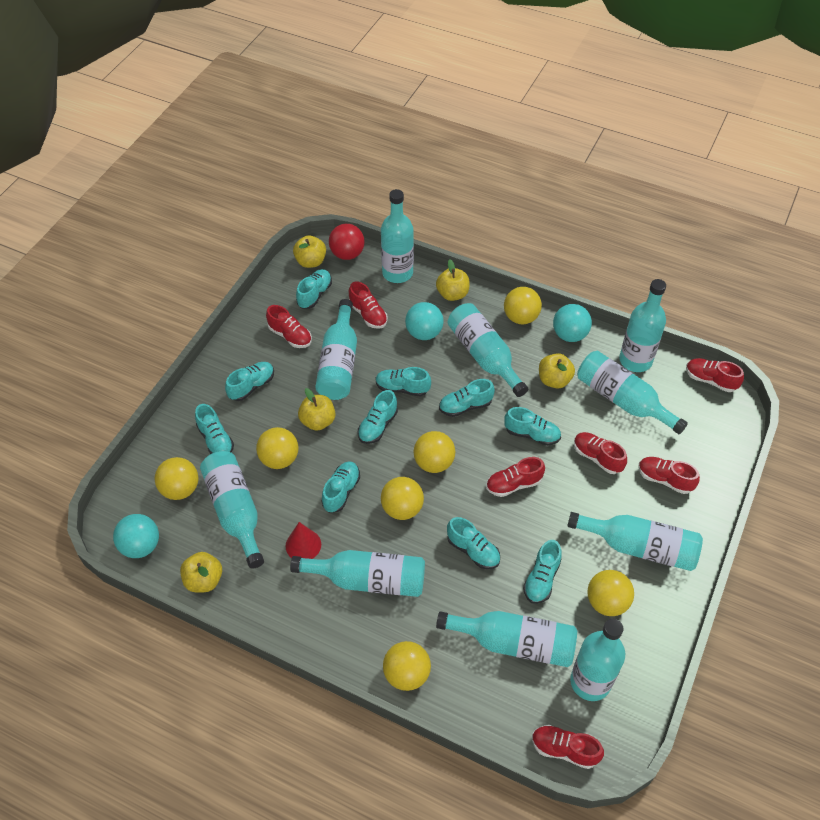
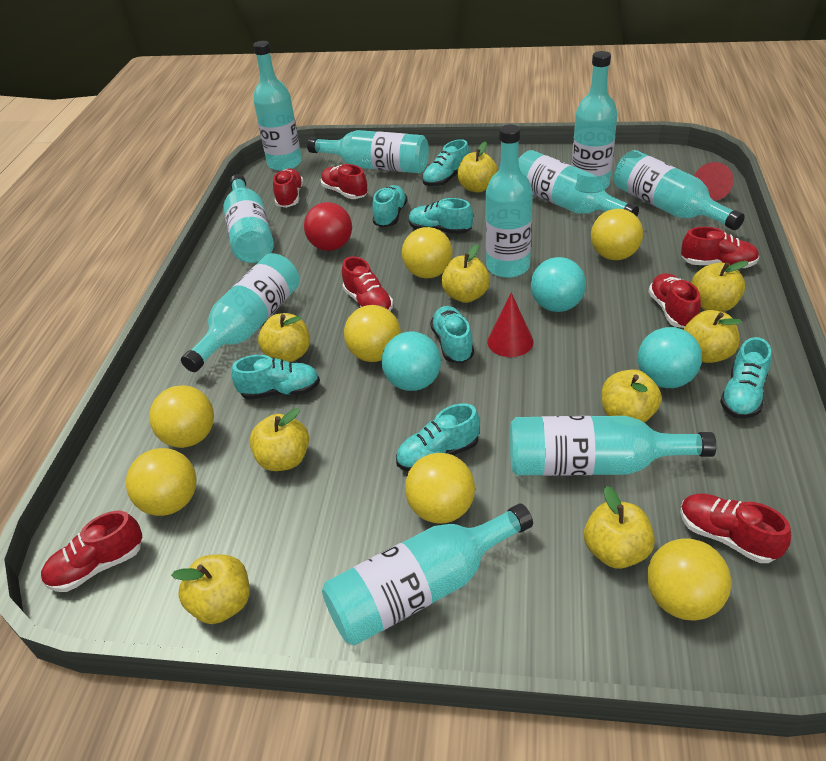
red cone: [285,522,321,559] = 1 -> [487,292,534,357] [694,162,734,201] = 2
turquoise shoe: [195,404,234,454] [225,362,274,401] [296,269,332,309] [322,461,360,512] [358,390,398,444] [375,367,431,396] [439,379,495,417] [447,517,500,569] [504,407,561,446] [523,540,562,604] = 10 -> [231,355,320,399] [372,185,407,227] [396,403,480,472] [409,198,473,234] [422,139,470,187] [430,306,474,363] [720,337,771,419] = 7
yellow apple: [180,552,222,593] [293,235,326,268] [298,388,336,431] [436,260,470,301] [539,353,575,388] = 5 -> [171,555,249,624] [249,408,309,471] [258,313,310,362] [441,244,490,303] [457,142,498,193] [584,486,655,569] [602,369,662,423] [684,310,742,363] [691,261,748,312] = 9

